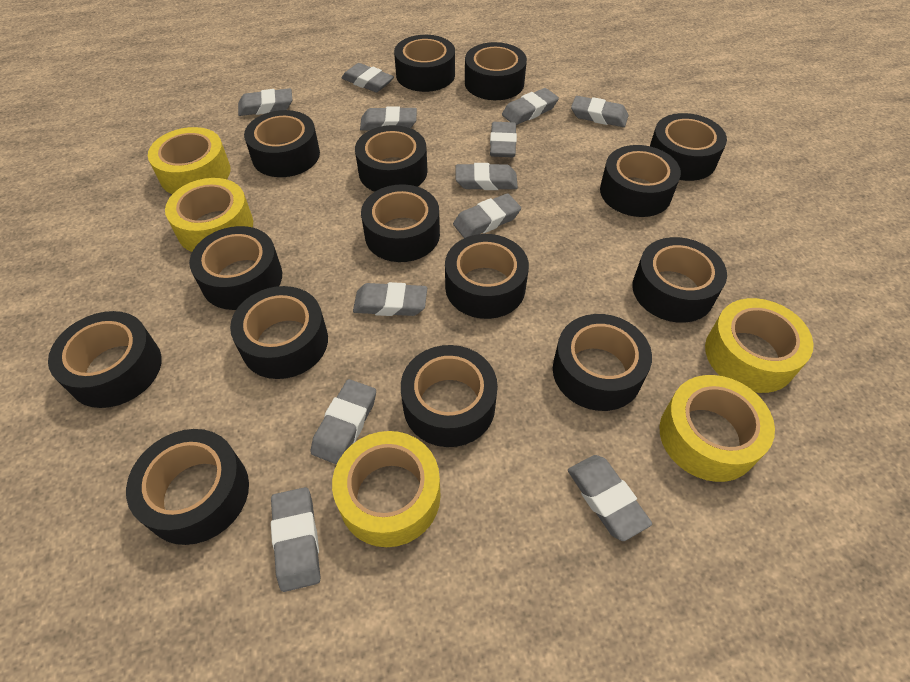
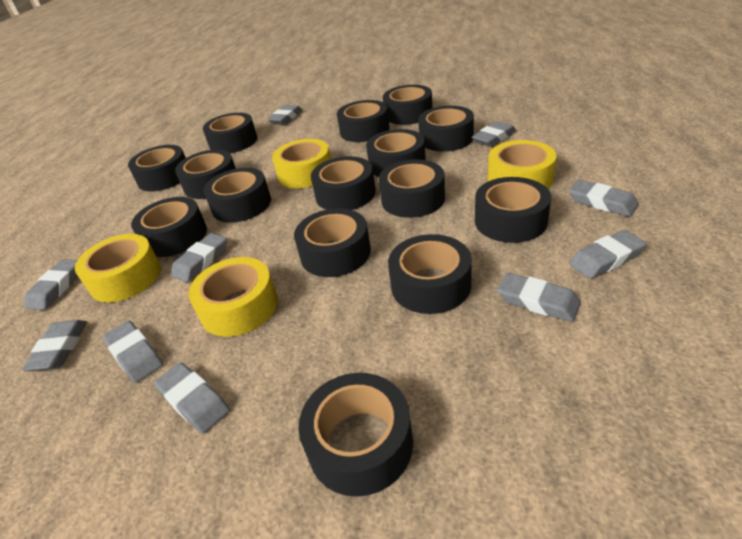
grey eraser: [238,88,292,116] [271,487,320,592] [310,379,376,465] [342,63,394,92] [353,282,427,316] [360,106,417,131] [453,193,521,238] [456,163,518,190] [490,122,517,157] [502,88,559,125] [568,455,652,541] [571,96,629,127] = 12 -> [22,320,87,371] [25,259,78,310] [103,321,163,383] [154,362,230,434] [171,233,227,282] [267,105,302,125] [472,121,516,147] [497,273,581,322] [569,180,639,217] [569,230,646,279] = 10
yellow tape: [148,127,231,194] [165,178,253,252] [332,431,441,547] [660,375,775,482] [705,298,814,393] = 5 -> [75,234,161,303] [188,257,278,337] [272,139,331,188] [488,140,557,189] = 4

